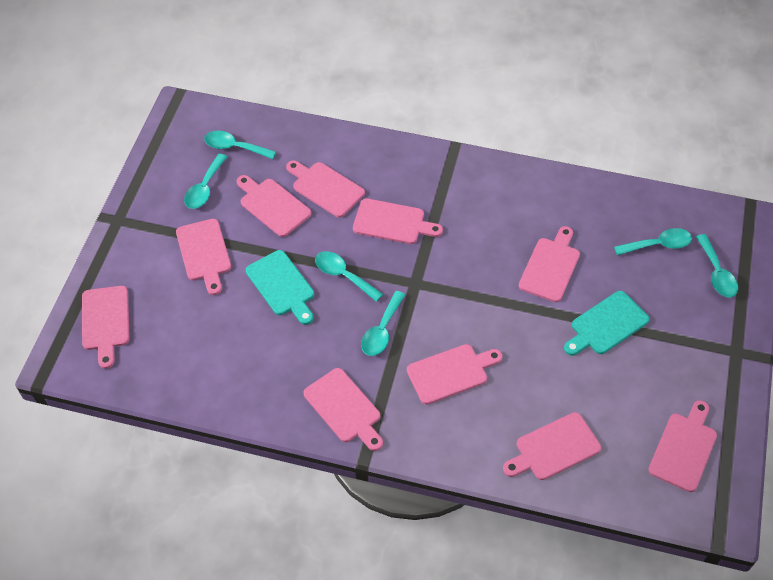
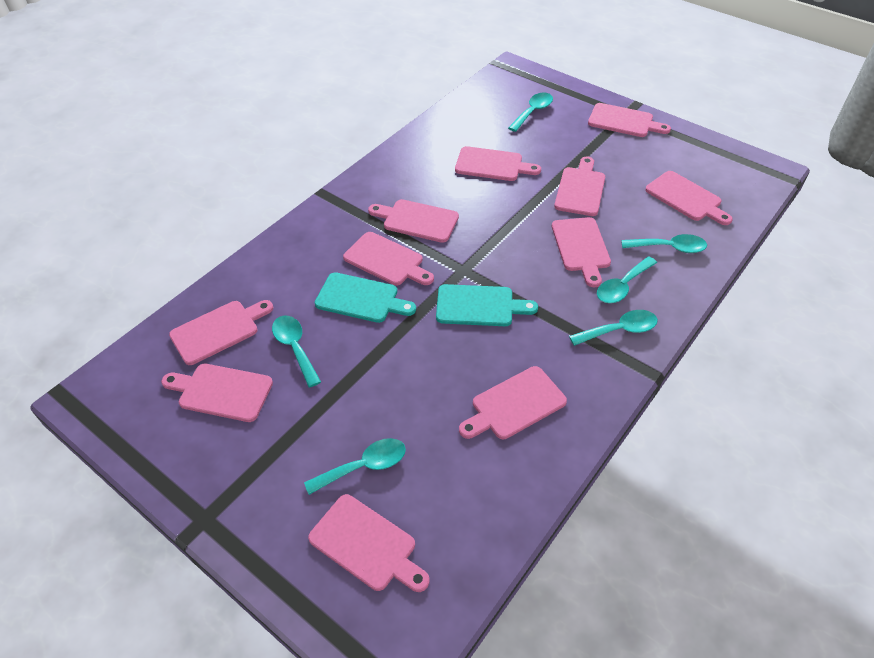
pink cutting board: [82,286,130,369] [176,219,231,295] [237,175,311,237] [286,160,365,218] [304,368,383,451] [353,198,443,244] [407,344,502,405] [503,412,601,480] [519,226,580,302] [648,400,717,492] = 10 -> [161,364,273,422] [169,300,273,365] [308,494,429,592] [343,232,434,285] [368,199,459,243] [455,146,541,181] [459,366,567,439] [552,217,611,287] [554,157,605,216] [588,103,671,137] [645,171,733,225] = 11

